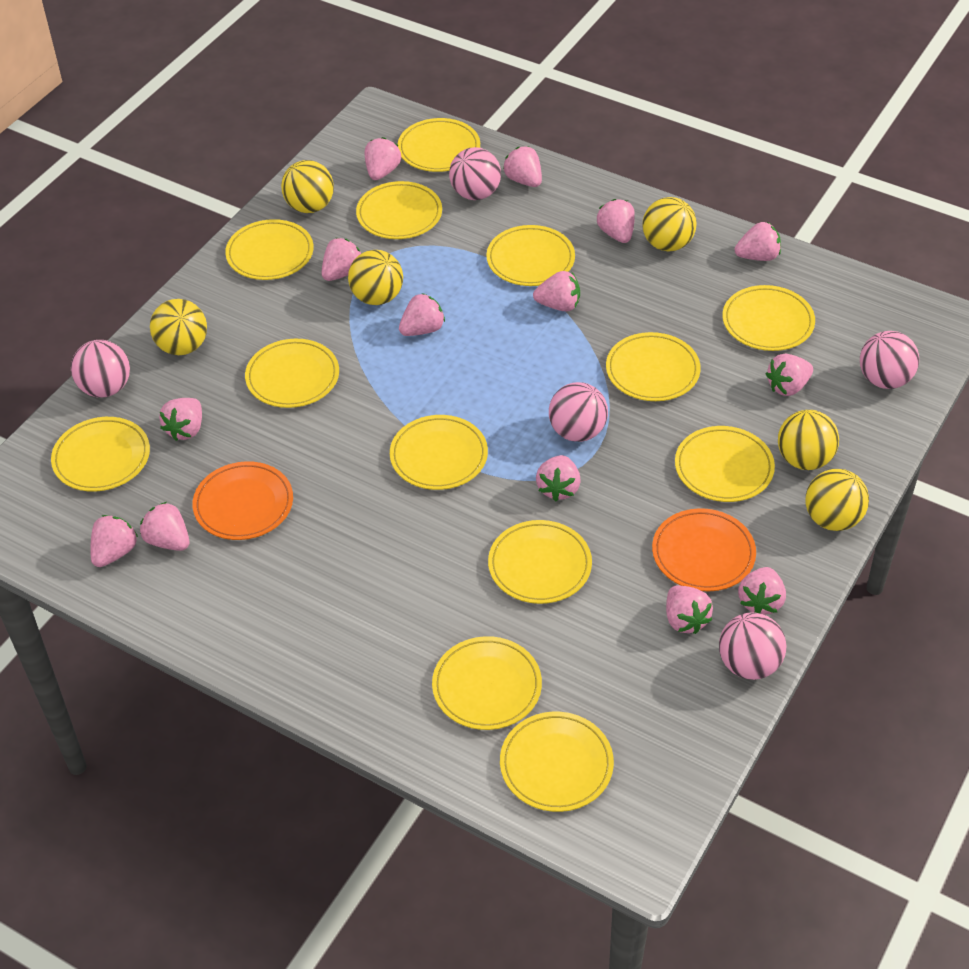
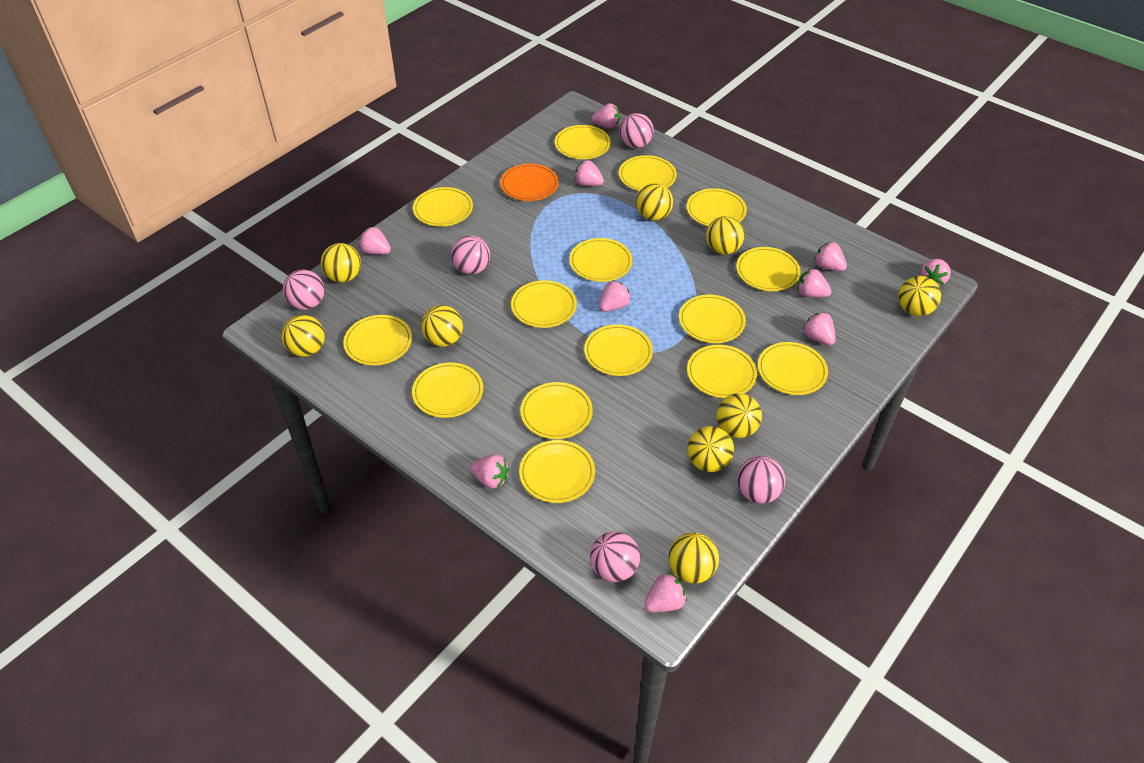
orange plate: [193,461,293,540] [652,508,756,591] = 2 -> [500,164,559,201] = 1
pink strawberry: [90,515,138,567] [140,502,189,551] [159,398,202,441] [322,238,361,281] [365,137,401,180] [399,293,445,336] [503,146,542,187] [533,271,580,311] [536,455,581,501] [597,199,635,243] [666,585,713,634] [734,222,781,261] [738,567,786,615] [766,354,813,396] = 14 -> [359,227,391,255] [470,454,509,489] [574,160,604,186] [592,103,620,129] [599,280,631,312] [644,573,687,612] [798,268,831,297] [803,312,836,345] [814,242,847,271] [920,259,951,286] = 10
yellow ball: [150,299,207,355] [281,160,334,213] [348,250,403,305] [643,197,697,251] [778,410,839,470] [805,469,869,531] = 6 -> [281,315,325,357] [321,243,361,283] [421,305,463,347] [636,183,673,221] [668,532,719,583] [688,426,734,472] [706,216,744,255] [717,393,762,438] [898,276,941,316] = 9
yellow plate: [51,417,150,492] [225,219,314,280] [245,339,339,408] [356,181,442,239] [390,415,488,490] [398,118,480,172] [432,636,542,730] [486,225,575,286] [488,520,592,604] [500,712,614,812] [606,332,700,401] [675,426,775,502] [723,285,815,351] = 13 -> [343,315,412,365] [412,363,483,418] [413,187,473,227] [511,280,577,328] [519,440,595,503] [520,382,593,439] [555,125,611,159] [569,238,633,282] [584,324,653,376] [619,155,677,191] [679,295,746,343] [687,188,747,226] [687,345,757,398] [736,247,801,291] [758,342,828,395] = 15

